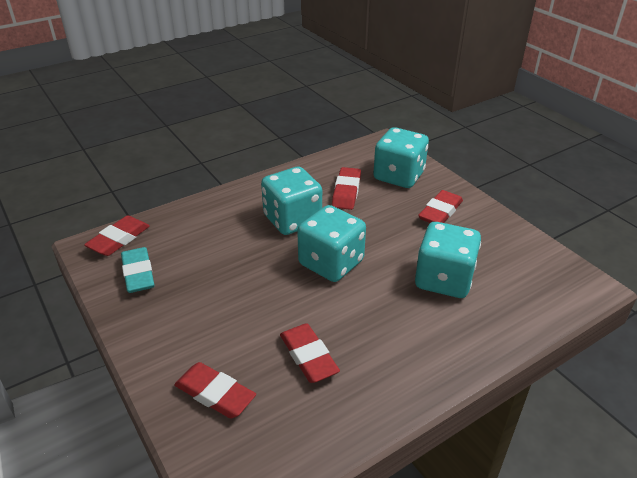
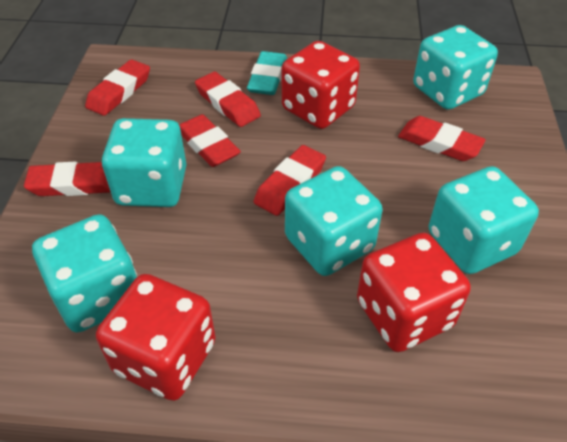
red dice: none = 0 -> [96,274,216,401] [282,41,360,129] [357,233,471,352] = 3
red eraser: [84,215,150,256] [174,362,256,418] [280,323,340,383] [332,167,361,210] [418,190,463,223] = 5 -> [24,162,111,196] [85,59,150,116] [179,114,241,167] [195,72,261,127] [254,145,326,216] [398,116,486,161] = 6
turquoise dice: [261,167,322,235] [297,205,366,282] [373,127,429,188] [415,222,481,298] = 4 -> [32,214,137,333] [102,118,187,207] [285,166,383,276] [413,25,498,110] [429,166,539,274] = 5

